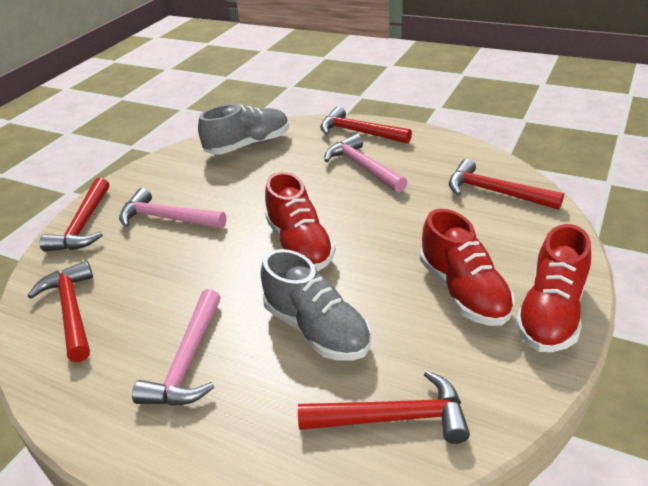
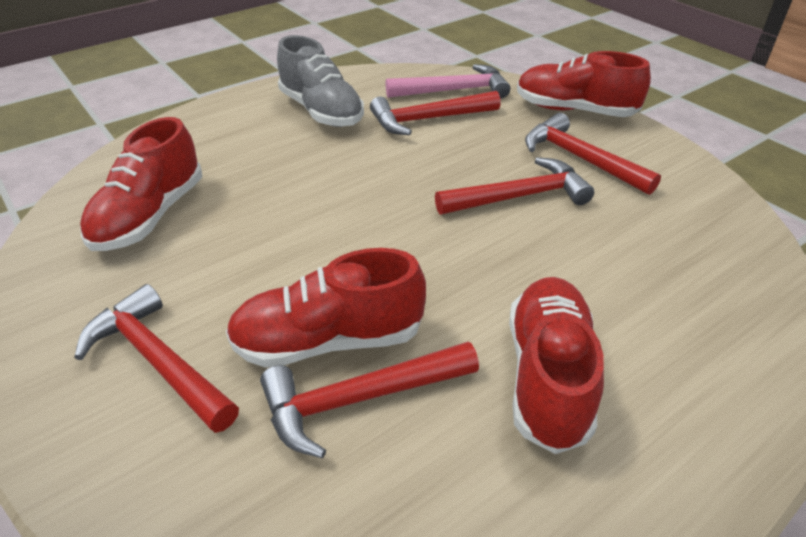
grey shoe: [198,104,289,154] [261,249,371,361] = 2 -> [277,35,364,127] = 1
pink hammer: [119,188,226,229] [132,289,221,406] [324,134,407,193] = 3 -> [386,64,510,99] = 1
red shoe: [265,172,336,271] [420,209,515,326] [516,224,591,352] = 3 -> [80,117,202,251] [226,248,426,367] [509,277,604,454] [517,51,651,117] = 4

